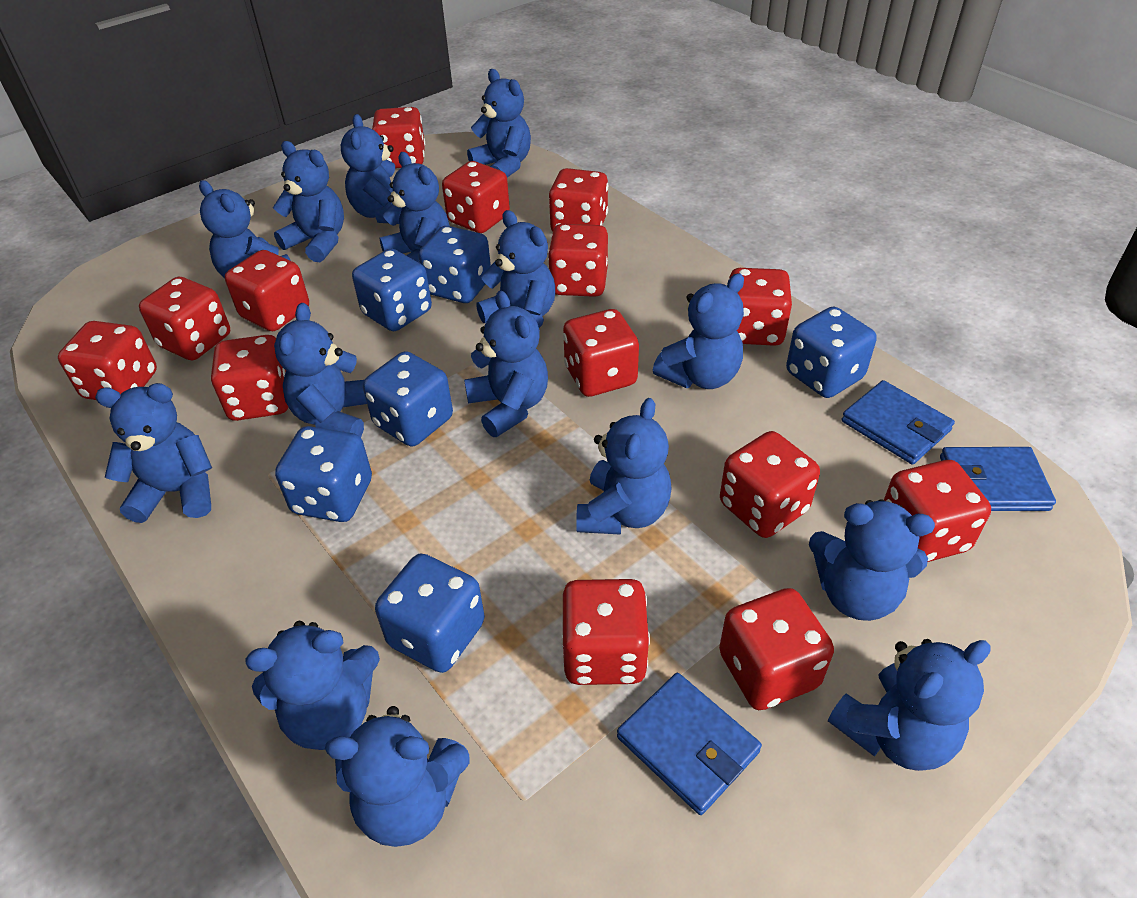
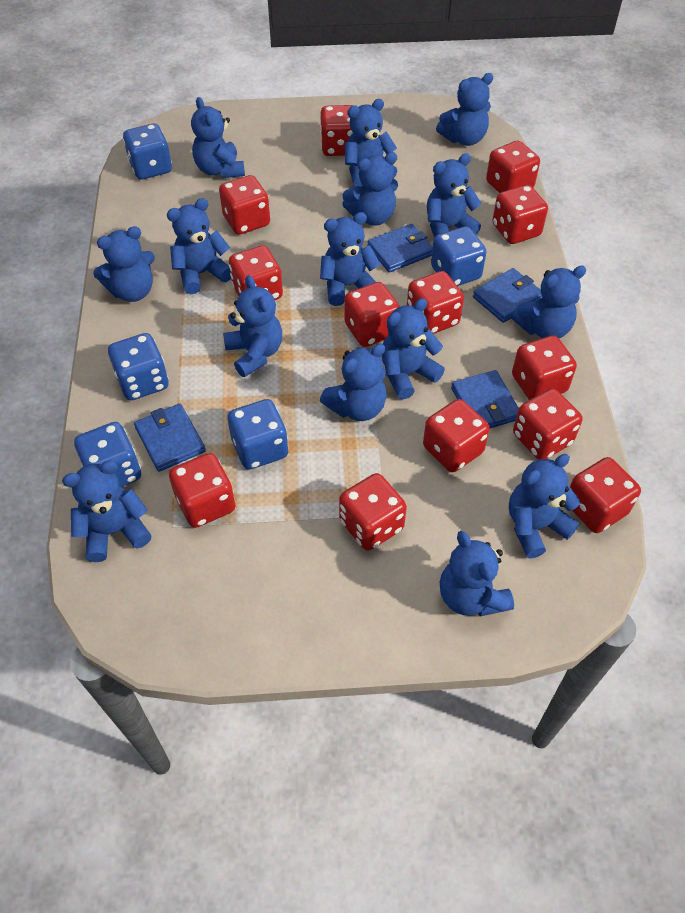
blue dice: [275,426,372,522] [352,249,432,331] [363,351,453,447] [375,554,485,673] [419,226,491,303] [786,307,877,398] = 6 -> [74,422,141,487] [108,333,169,400] [123,124,172,179] [228,399,288,470] [431,226,486,286] = 5
blue wallet: [617,673,762,815] [841,380,955,465] [940,447,1056,511] = 3 -> [134,403,206,472] [367,224,433,273] [451,370,519,428] [473,268,542,323] = 4
red dice: [58,321,157,400] [139,277,230,360] [211,335,288,421] [225,250,309,331] [372,107,425,168] [442,161,510,233] [548,224,608,297] [549,168,609,232] [561,579,650,685] [563,309,639,397] [719,588,834,710] [720,431,820,538] [728,268,792,346] [884,460,991,562] = 14 -> [169,453,236,528] [219,175,270,235] [229,245,283,300] [320,105,354,156] [339,473,407,551] [344,282,400,347] [407,271,464,334] [423,399,490,472] [486,141,540,193] [493,185,548,244] [512,335,577,400] [513,389,582,460] [570,457,641,533] = 13

